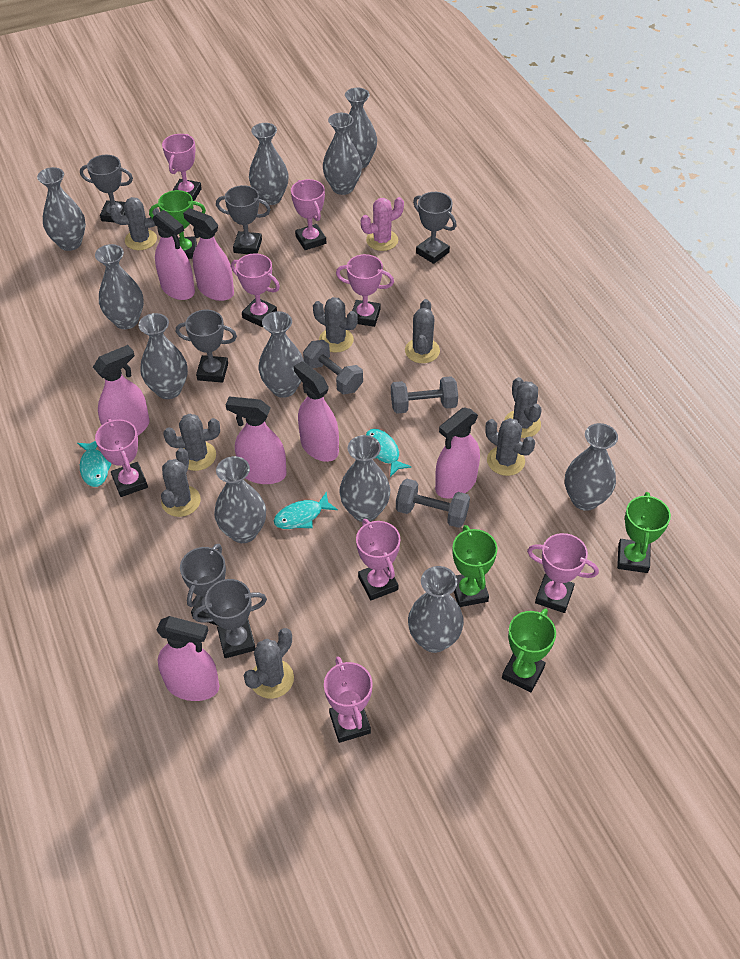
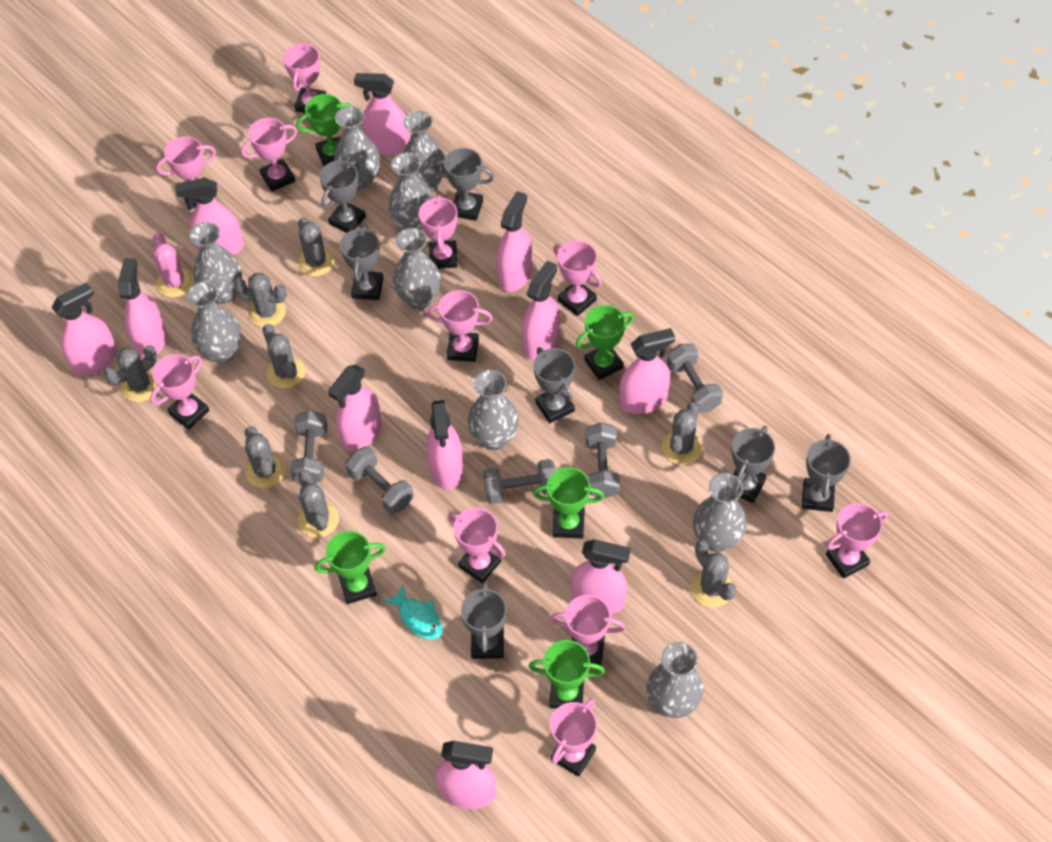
green trophy: [149,190,206,259] [452,525,497,607] [502,608,556,692] [617,492,671,573] = 4 -> [296,94,353,166] [315,531,386,604] [529,640,605,709] [533,467,604,539] [576,305,634,380] = 5
grey dumbbell: [303,340,363,395] [391,376,458,414] [396,479,470,528] = 3 -> [290,410,328,483] [346,446,414,514] [483,459,556,504] [586,422,620,499] [667,344,723,413] = 5
grey trophy: [80,155,133,222] [176,310,237,383] [180,544,226,626] [193,579,267,658] [216,185,271,254] [413,192,457,264] = 6 -> [319,160,366,233] [340,226,383,300] [434,148,494,221] [461,581,507,659] [533,347,575,423] [731,426,775,503] [802,434,851,512] = 7
grey vase: [37,167,86,251] [95,244,144,329] [138,313,188,399] [214,456,266,543] [249,123,289,205] [259,311,304,398] [323,113,362,195] [339,435,390,522] [345,88,377,168] [408,566,464,653] [565,423,618,511] = 11 -> [187,282,241,363] [189,222,242,304] [334,106,380,189] [388,153,433,232] [393,228,441,310] [403,111,445,193] [468,370,519,450] [647,642,704,718] [693,473,747,552] = 9
pink spray bottle: [93,345,150,435] [153,210,195,300] [156,616,219,701] [183,208,234,301] [226,397,287,484] [294,361,339,462] [435,407,480,499] = 7 -> [51,282,117,376] [118,258,166,359] [175,178,244,255] [328,365,382,451] [354,73,410,156] [427,400,463,489] [435,741,496,809] [496,191,532,292] [522,260,560,360] [571,539,631,614] [619,328,675,414] = 11
pink trophy: [95,419,148,497] [162,134,202,201] [231,253,280,327] [291,179,326,250] [324,656,373,743] [336,254,394,327] [356,519,401,600] [527,533,599,613] = 8 -> [150,354,210,429] [156,136,216,210] [241,118,297,192] [283,42,326,113] [418,195,458,269] [427,290,493,362] [448,508,506,583] [550,595,625,666] [550,698,597,777] [553,241,602,316] [826,503,888,579] = 11
turquoise fish: [77,441,112,487] [274,491,338,529] [366,429,412,477] = 3 -> [383,584,442,640] = 1

